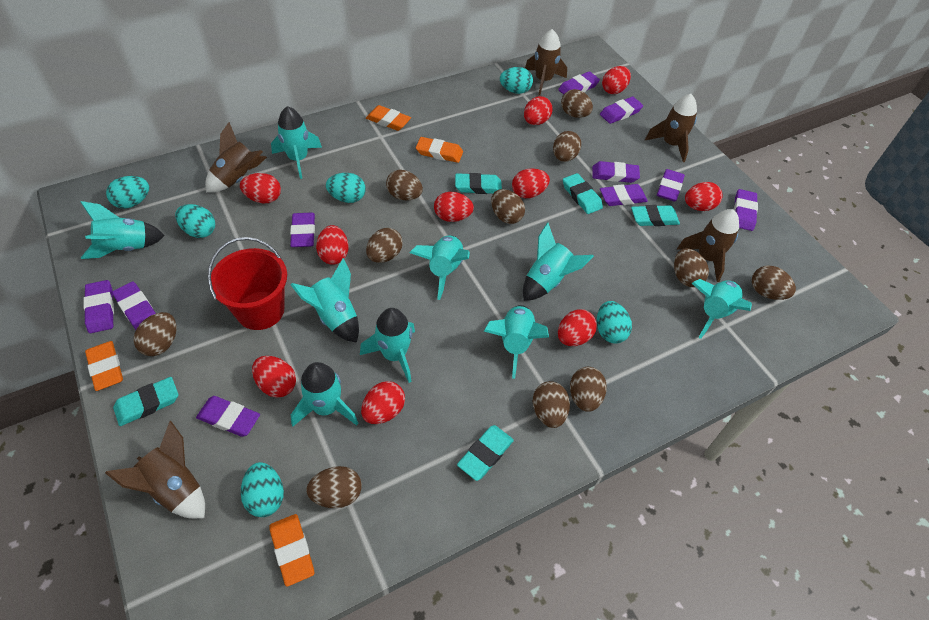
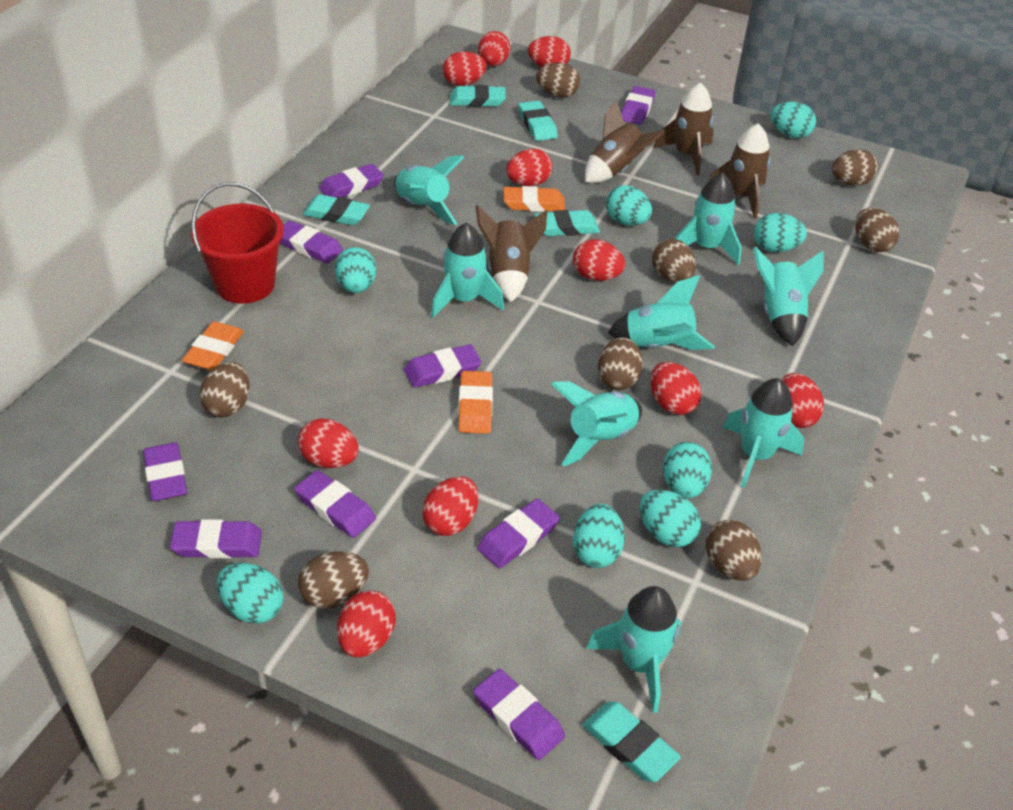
brown egg: [133,312,176,356] [306,466,362,508] [366,228,403,263] [386,170,423,200] [491,189,525,224] [533,381,570,428] [553,131,581,162] [561,89,593,118] [570,367,607,412] [674,248,709,287] [752,266,796,300] = 11 -> [199,362,250,418] [298,551,369,609] [536,63,580,98] [598,337,643,390] [652,239,696,283] [705,520,762,581] [832,149,878,186] [855,208,900,252] = 8
brown rocket: [105,421,205,519] [205,122,267,193] [525,29,567,96] [645,94,697,162] [677,209,739,282] = 5 -> [476,205,548,302] [585,99,665,183] [653,83,714,175] [708,123,771,219] = 4
orange eraser: [85,341,123,391] [270,514,314,587] [366,105,411,131] [416,137,463,163] = 4 -> [182,321,244,370] [458,371,493,434] [504,186,565,212] = 3
purple eraser: [83,280,114,333] [112,281,156,330] [196,396,260,437] [290,213,315,247] [558,71,600,95] [592,161,640,183] [600,96,643,124] [600,184,648,206] [657,169,685,201] [734,189,758,231] = 10 -> [143,443,187,501] [170,519,262,559] [280,221,343,264] [294,470,376,538] [319,164,384,198] [404,344,482,388] [473,669,565,760] [477,499,560,568] [621,86,656,125] = 9
turquoise egg: [106,176,149,209] [175,204,215,238] [241,462,284,517] [326,173,366,203] [500,67,533,94] [597,301,632,343] = 6 -> [217,563,284,624] [335,247,376,293] [573,504,625,568] [606,185,652,225] [640,490,701,547] [663,442,712,498] [754,213,807,252] [771,102,816,138] = 8
turquoise rocket: [81,201,165,259] [271,106,322,179] [290,258,359,343] [291,362,358,426] [360,308,415,383] [410,236,470,300] [484,305,549,379] [523,222,594,301] [692,279,752,339] = 9 -> [394,155,464,225] [431,223,504,318] [551,382,642,466] [586,586,681,713] [608,275,715,350] [675,172,742,265] [723,378,804,488] [753,247,824,346] = 8

